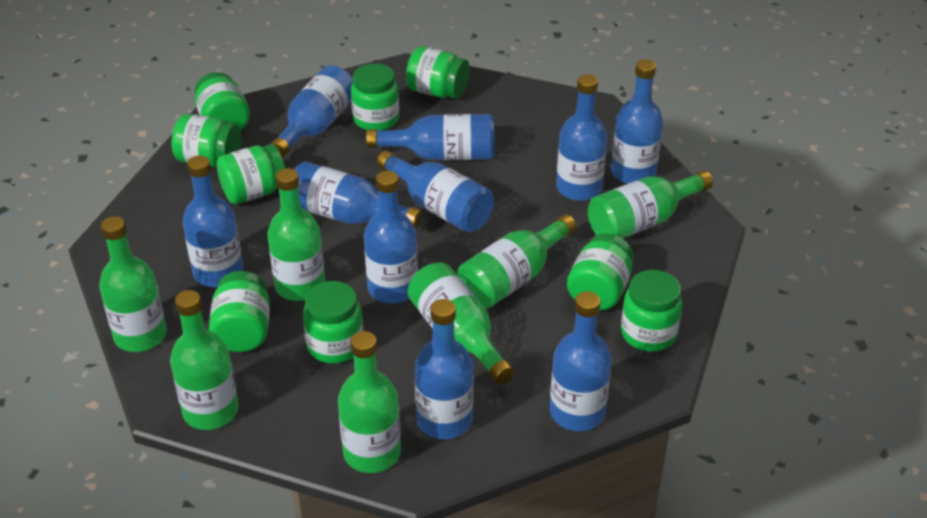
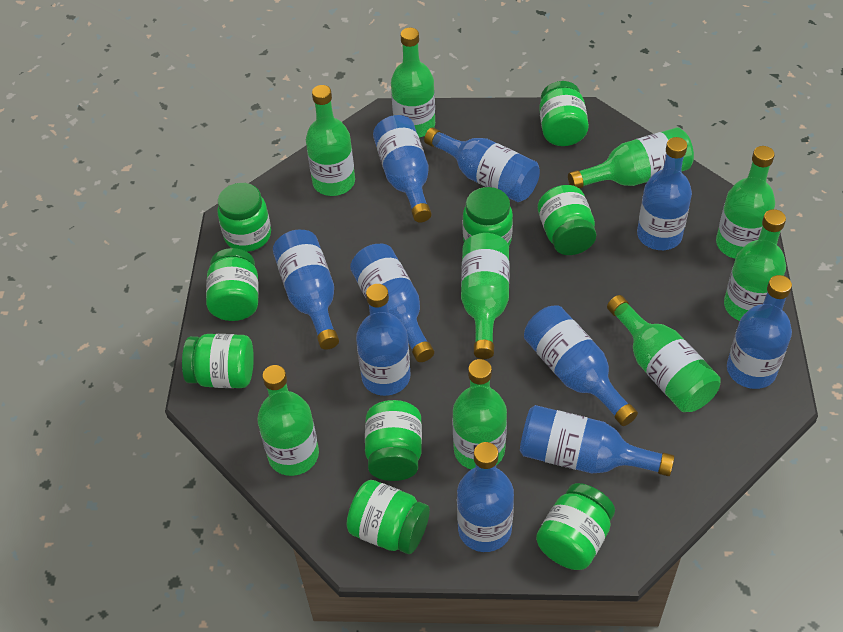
green bottle: [99,216,167,352] [170,290,239,430] [267,168,325,301] [338,331,401,473] [408,262,514,385] [457,214,576,309] [588,170,713,238] = 7 -> [257,365,319,476] [306,85,355,196] [391,28,435,138] [452,359,507,469] [461,233,509,359] [568,127,694,189] [607,295,721,412] [716,146,775,259] [724,209,786,321] = 9

